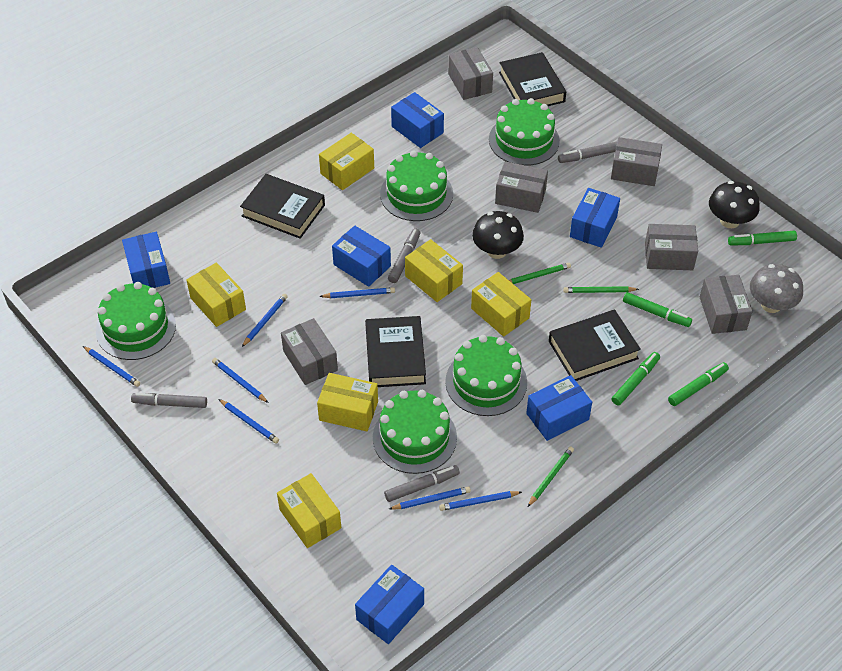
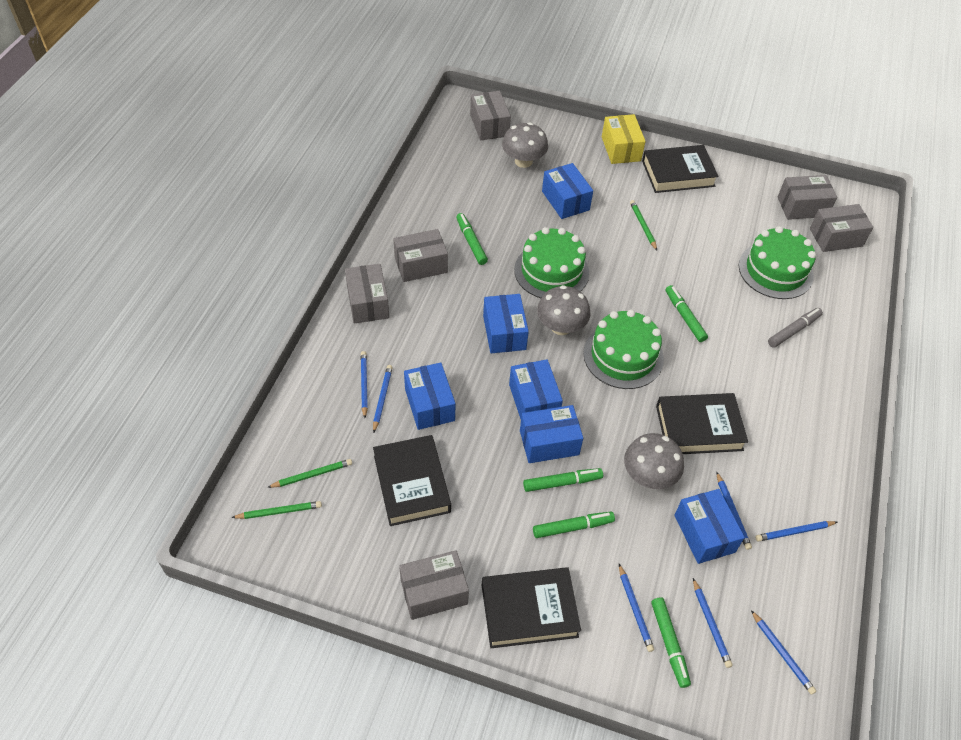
black mushroom: [472,211,524,259] [709,181,760,228] = 2 -> none = 0
green cake: [96,282,176,360] [373,390,457,474] [380,151,453,221] [445,335,527,416] [489,98,560,166] = 5 -> [514,227,589,298] [583,309,664,389] [739,226,816,299] = 3
green marker: [612,352,660,406] [623,292,692,327] [668,362,729,406] [728,231,797,245] = 4 -> [456,213,488,265] [523,468,603,492] [533,512,615,538] [651,597,691,688] [666,285,708,342] = 5
grey marker: [131,393,207,408] [384,465,460,502] [388,229,420,283] [558,142,617,163] = 4 -> [768,308,823,348] = 1
grey mushroom: [750,264,803,313] = 1 -> [502,122,548,168] [537,285,590,335] [624,433,684,489] = 3
yellow box: [186,263,246,327] [277,473,341,548] [317,373,378,431] [319,133,374,190] [405,239,463,302] [471,272,531,337] = 6 -> [602,114,646,164] = 1

